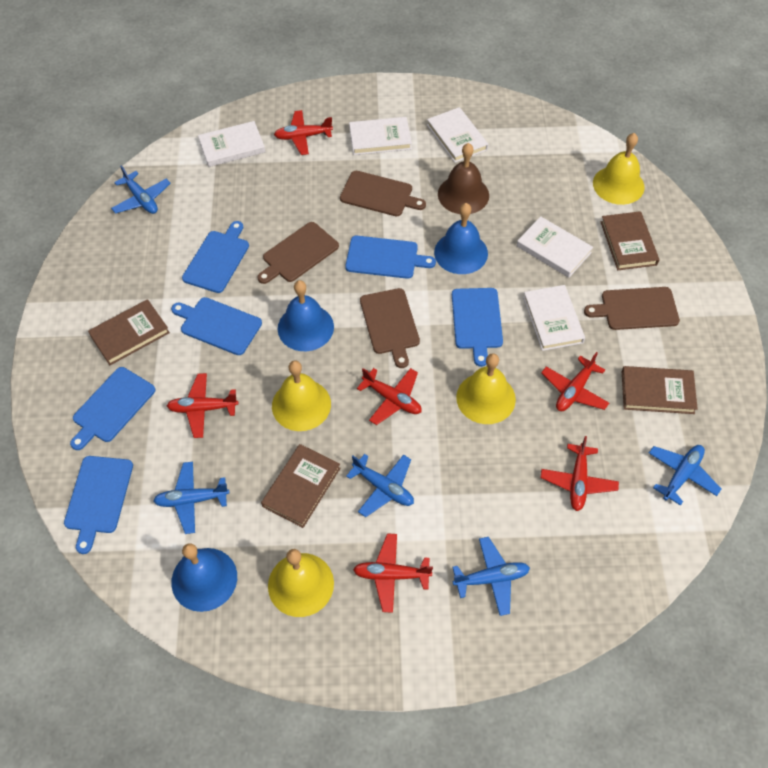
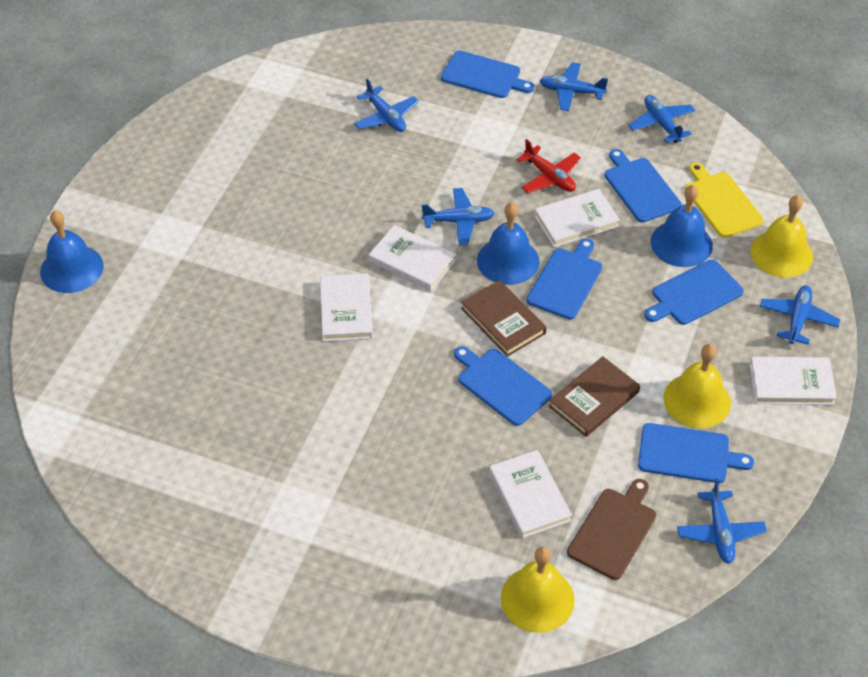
blue plane: [111,165,171,214] [153,462,229,534] [346,454,414,517] [452,537,530,616] [649,445,721,506] = 5 -> [354,78,419,132] [421,188,495,245] [540,62,608,111] [628,95,695,143] [677,479,767,564] [760,285,840,345] = 6
brown bell: [438,143,489,214] = 1 -> none = 0
brown book: [88,299,170,365] [261,444,340,528] [601,211,659,270] [622,366,698,414] = 4 -> [461,280,547,357] [549,356,640,437] = 2
brown cutting board: [257,222,339,284] [340,171,426,216] [360,288,420,368] [584,287,680,330] = 4 -> [567,479,656,580] = 1
red plane: [167,373,239,438] [274,110,333,155] [353,533,433,613] [357,368,422,425] [540,436,619,511] [541,352,609,411] = 6 -> [517,139,581,193] = 1
yellow bell: [268,549,334,617] [272,361,331,431] [456,353,516,424] [593,133,645,205] = 4 -> [501,546,575,633] [663,344,731,428] [750,195,813,278] = 3
yellow cutting board: none = 0 -> [685,163,764,238] = 1

